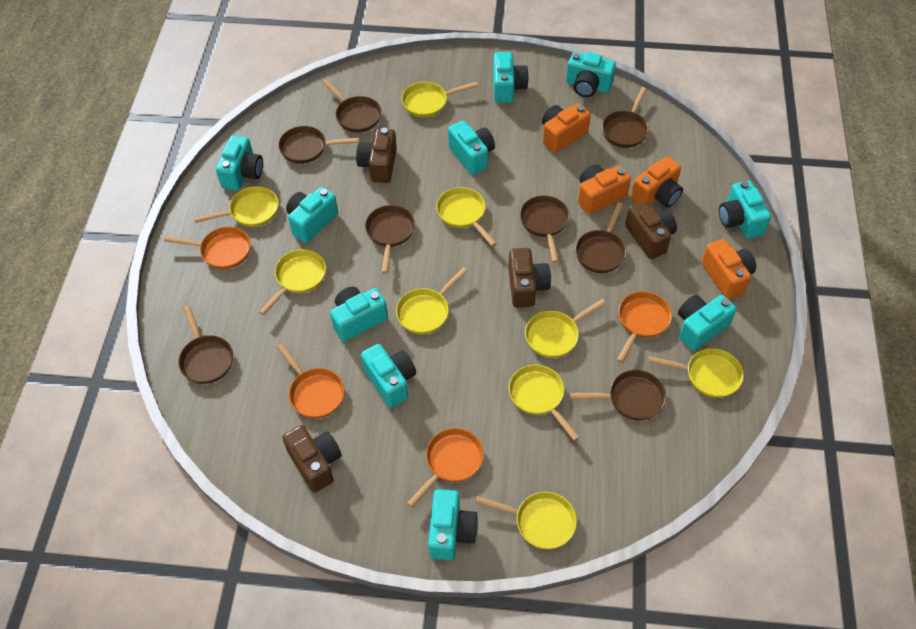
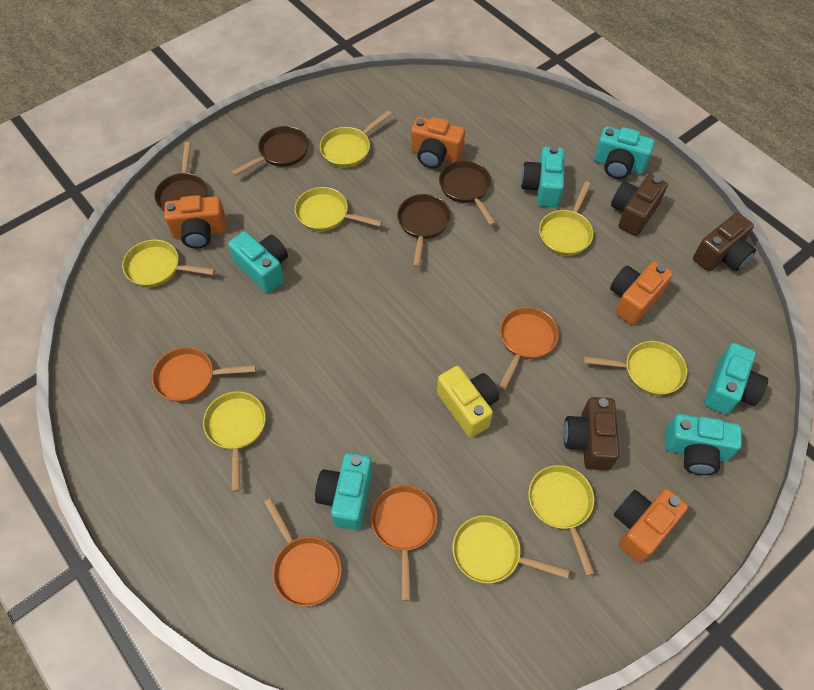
brown camera: [282,425,342,493] [356,128,397,183] [508,248,551,308] [625,201,677,259] = 4 -> [563,397,619,470] [611,175,668,236] [693,213,756,272] = 3
brown pan: [179,305,233,384] [278,126,359,164] [323,79,381,133] [365,205,415,273] [520,195,570,263] [570,370,666,421] [575,202,626,273] [602,87,649,148] = 8 -> [154,142,207,211] [231,126,309,176] [397,194,451,267] [439,160,496,226] = 4
turquoise camera: [216,135,263,191] [286,187,338,243] [330,287,388,341] [361,344,416,408] [428,489,478,560] [448,121,495,175] [493,52,529,103] [566,52,616,97] [678,295,736,351] [719,180,771,239] = 10 -> [228,231,288,293] [315,453,373,530] [521,146,564,208] [594,126,655,179] [665,414,742,475] [704,343,768,414] = 6
yellow camera: none = 0 -> [437,366,499,438] = 1
yellow pan: [194,186,279,227] [259,249,326,315] [396,267,468,334] [402,82,478,117] [436,187,497,246] [475,492,577,549] [509,365,580,441] [525,299,606,358] [648,348,744,398] = 9 -> [122,239,215,287] [203,391,266,492] [295,187,383,231] [320,110,392,168] [452,515,569,583] [528,465,595,576] [539,181,593,256] [583,341,687,395] = 8

